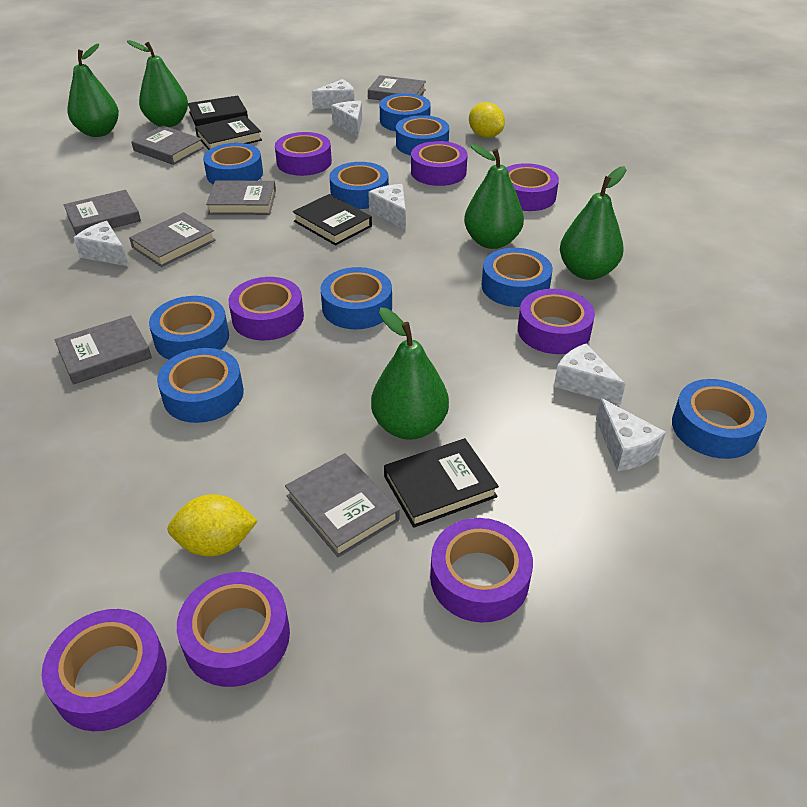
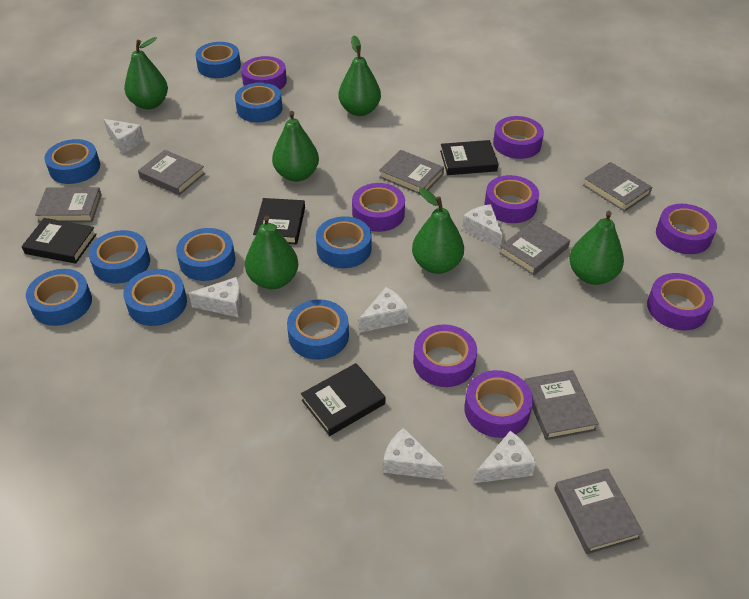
green pear: [68,43,119,137] [127,40,188,127] [371,308,449,440] [464,144,524,249] [560,166,626,280] = 5 -> [124,37,168,109] [245,215,298,289] [272,111,319,182] [339,36,381,116] [412,188,464,274] [569,211,624,285] = 6
yellow lemon: [167,494,258,556] [469,102,505,138] = 2 -> none = 0

